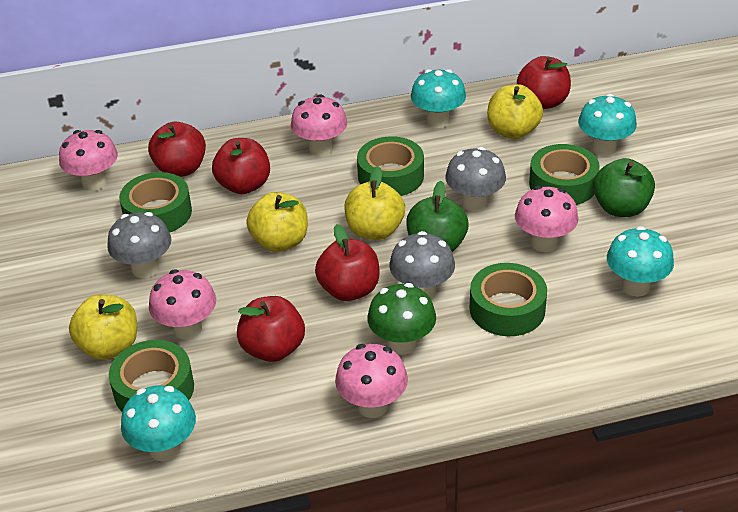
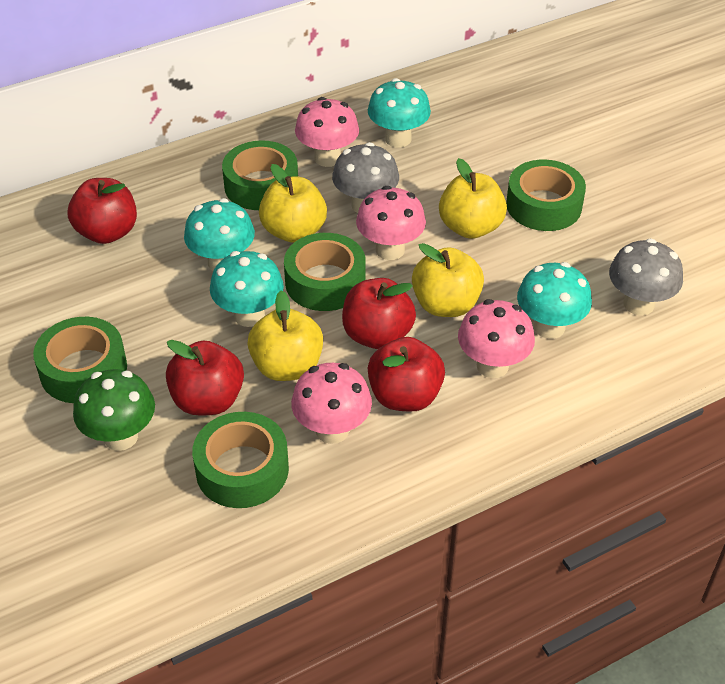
green apple: [406,181,468,252] [593,158,655,217] = 2 -> none = 0
grey mushroom: [107,212,171,278] [389,231,455,299] [445,147,506,212] = 3 -> [332,142,399,213] [609,239,683,316] = 2
pink mushroom: [59,130,118,191] [149,269,216,340] [291,95,347,156] [335,344,408,418] [515,186,579,252] = 5 -> [291,363,372,444] [295,97,359,167] [356,186,426,260] [458,299,535,378] = 4
red apple: [148,122,206,177] [212,138,270,194] [237,296,305,362] [315,224,380,301] [517,56,571,109] = 5 -> [68,178,137,244] [166,340,244,415] [342,278,416,349] [368,337,445,412] = 4

